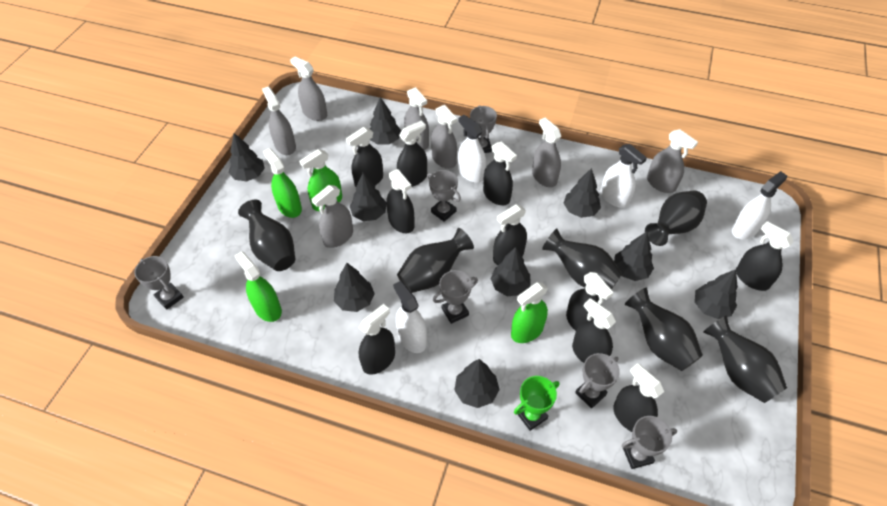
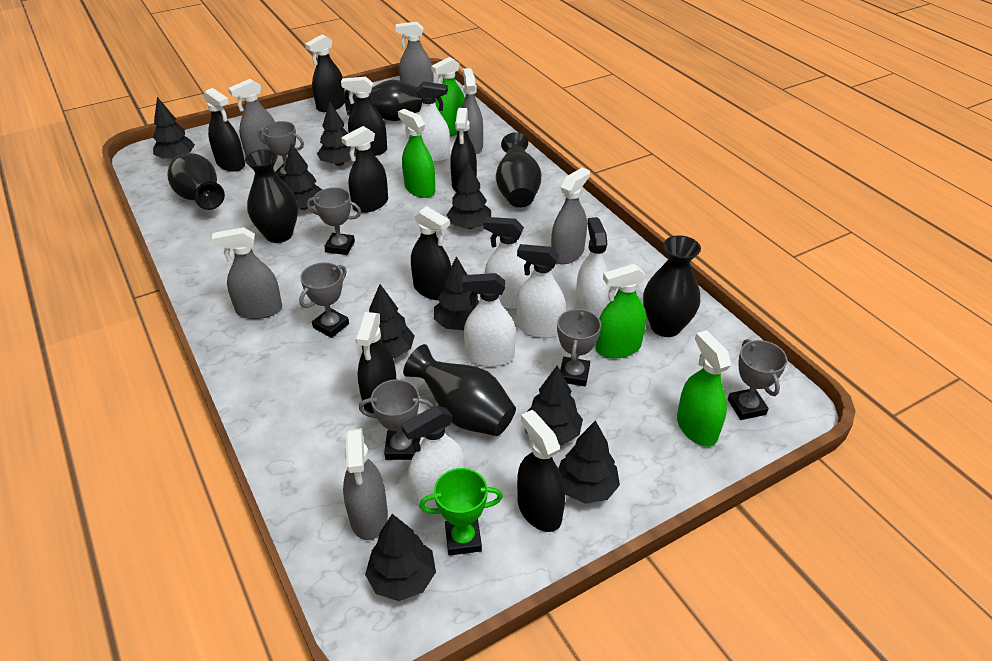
black spray bottle: [346,127,383,187] [359,304,395,375] [386,169,415,233] [397,120,427,187] [483,141,517,205] [493,204,527,265] [566,272,614,331] [572,298,616,363] [613,363,664,432] [736,221,794,291] = 10 -> [203,88,245,172] [305,35,345,112] [341,77,387,156] [341,126,388,213] [355,312,396,413] [411,206,451,300] [450,108,477,192] [517,410,565,532] = 8
grey spray bottle: [262,87,296,155] [290,56,327,121] [311,185,353,248] [404,87,429,150] [431,105,457,169] [532,118,561,187] [647,129,698,193] = 7 -> [212,227,282,319] [228,79,275,156] [343,428,388,540] [395,22,434,87] [461,68,483,154] [551,167,590,264] = 6
white spray bottle: [393,281,427,353] [458,115,486,183] [601,144,647,208] [732,171,787,240] = 4 -> [401,405,465,509] [416,81,450,162] [462,273,516,367] [483,217,531,309] [516,244,566,338] [576,217,610,318] = 6

